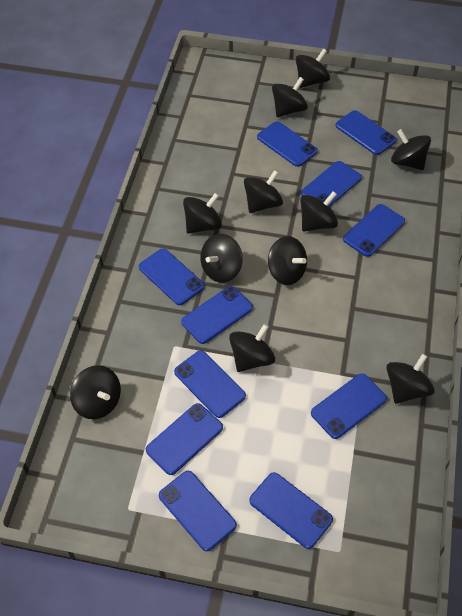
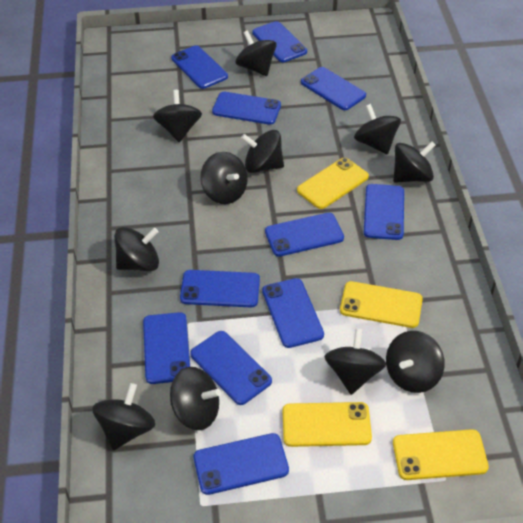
yellow phone: none = 0 -> [282,402,372,447] [297,158,369,209] [340,281,423,328] [393,429,489,480] = 4

